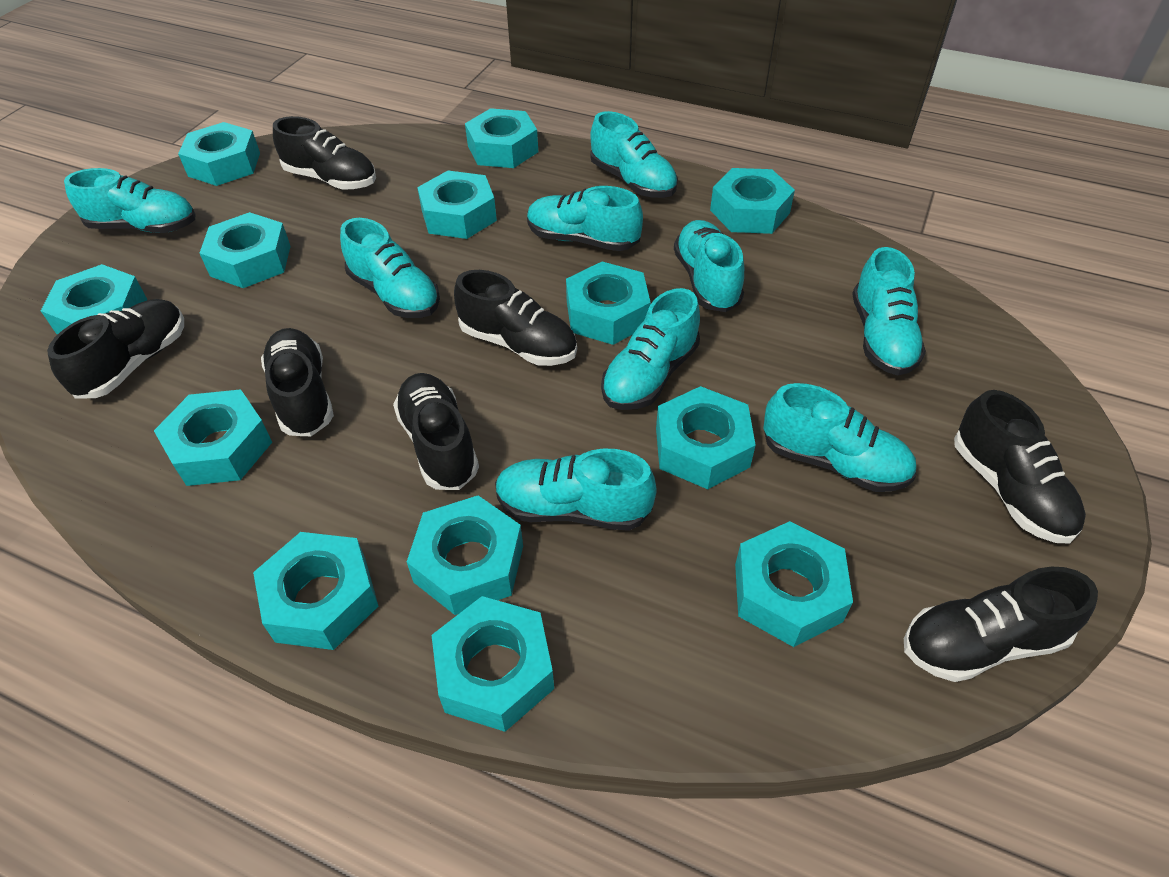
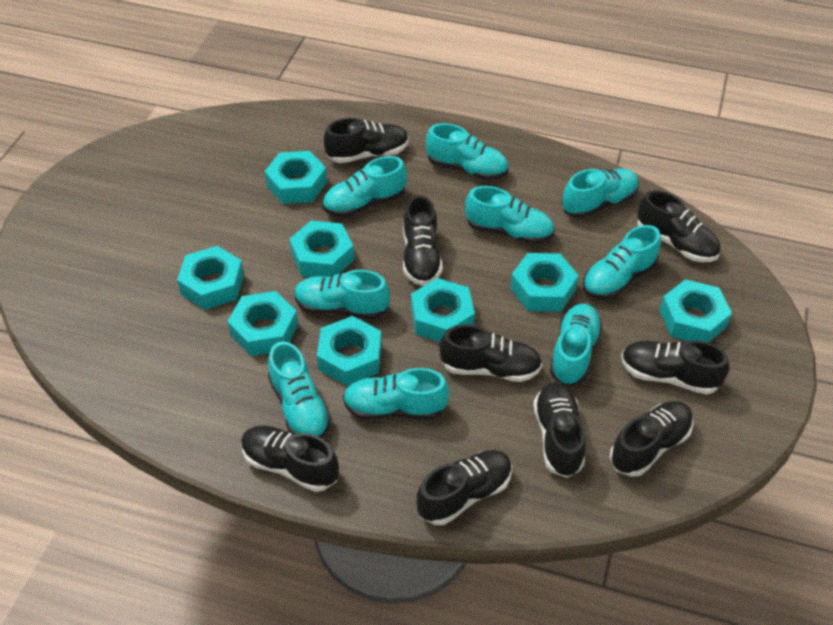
black shoe: [47,299,184,398] [261,328,334,436] [273,116,376,190] [393,373,479,490] [454,270,577,366] [904,566,1098,682] [954,390,1086,543] = 7 -> [241,426,339,492] [324,118,409,163] [403,195,442,286] [416,450,512,525] [439,325,542,382] [533,382,586,478] [610,401,694,477] [621,341,729,394] [637,190,721,262] = 9
turquoise nut: [41,264,148,334] [154,389,272,486] [178,122,260,186] [199,212,291,288] [253,532,378,650] [407,496,523,615] [417,171,497,239] [432,596,554,732] [465,108,538,168] [566,262,651,345] [656,386,756,489] [710,168,795,234] [735,521,853,647] = 13 -> [177,246,244,310] [227,291,298,356] [265,151,327,204] [289,221,354,277] [317,316,382,386] [411,278,475,342] [510,253,579,312] [659,279,732,343] = 8

